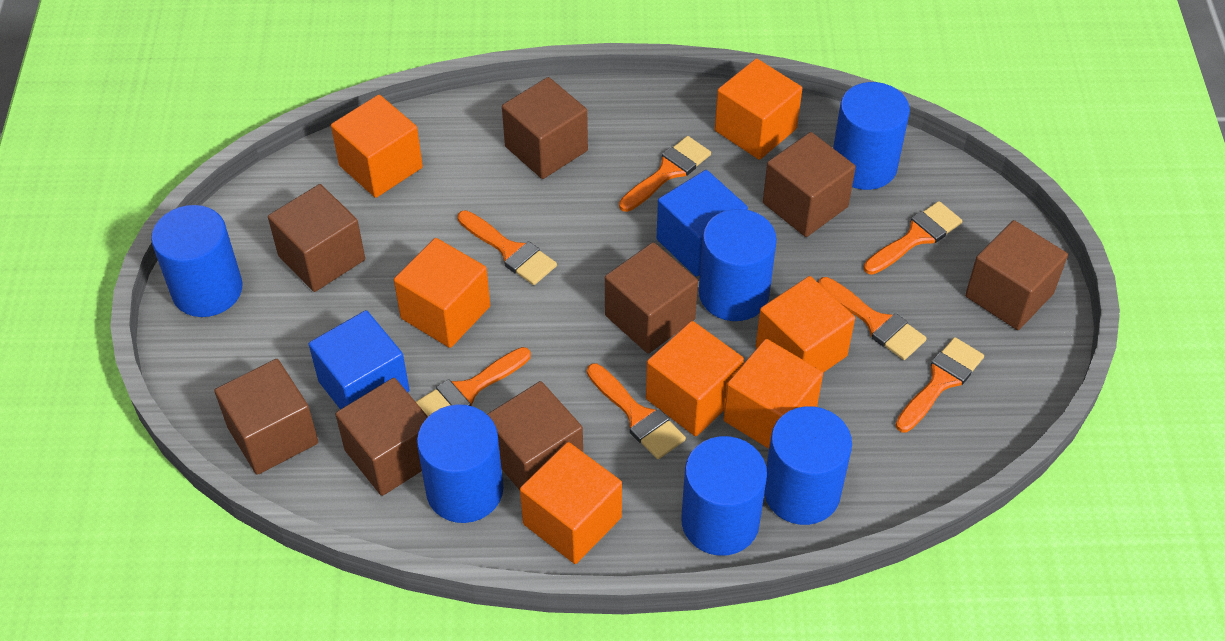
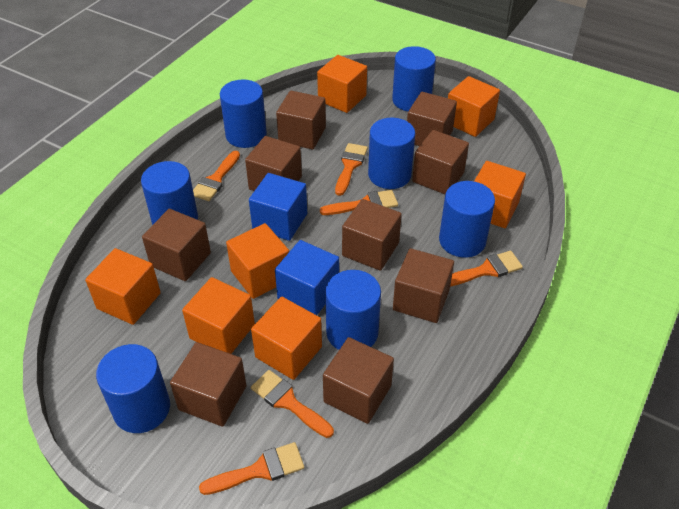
blue cylinder: [151,205,243,317] [417,404,503,523] [681,436,767,556] [699,209,777,321] [764,406,852,525] [833,82,910,190] = 6 -> [96,344,170,433] [141,161,198,225] [220,80,267,148] [325,270,381,350] [368,118,415,189] [392,46,436,111] [439,181,495,258] = 7
brown cube: [214,359,318,475] [268,184,365,292] [335,378,428,496] [487,381,583,490] [502,77,588,179] [605,242,698,354] [763,132,856,237] [965,220,1068,330] = 8 -> [142,209,211,281] [170,342,247,427] [245,136,302,191] [276,91,326,149] [323,337,394,424] [342,199,402,271] [393,248,454,323] [407,92,457,146] [412,130,469,194] = 9
orange brush: [416,347,531,417] [457,210,557,285] [587,364,686,459] [619,136,711,212] [818,277,927,360] [864,201,962,275] [895,337,984,432] = 7 -> [193,151,240,201] [199,442,304,495] [251,370,334,438] [320,190,398,215] [335,143,368,196] [450,251,523,287] = 6

